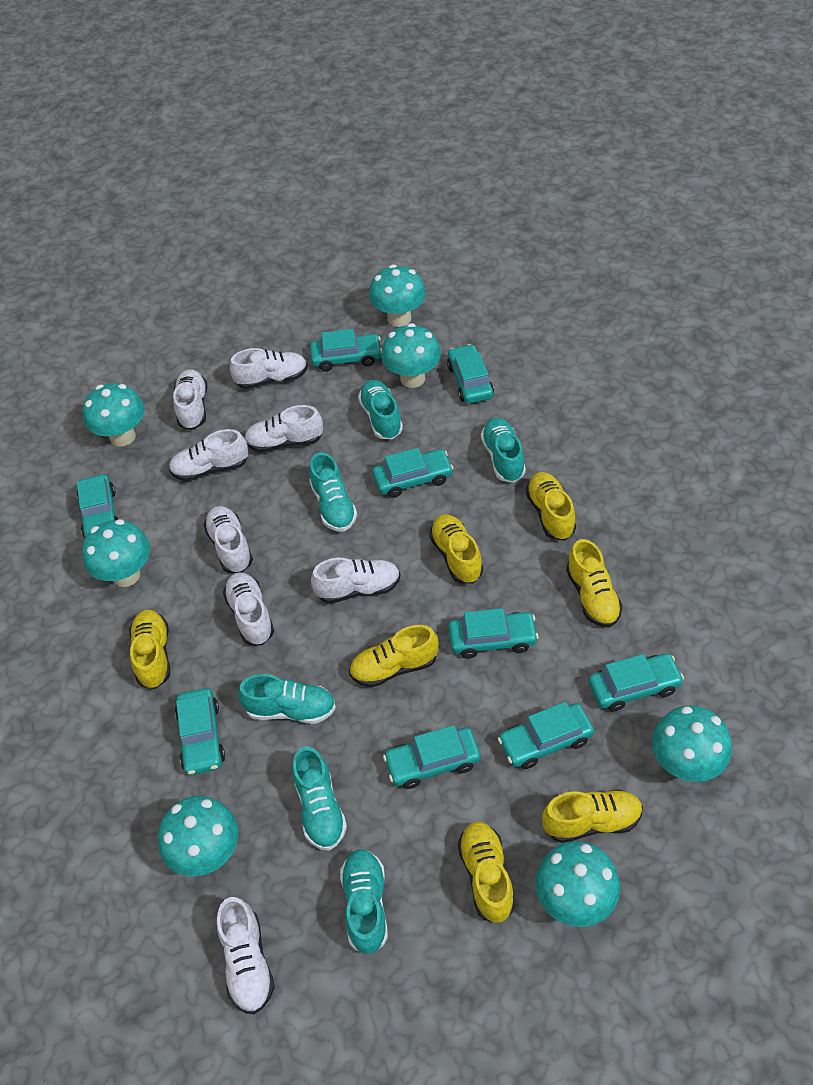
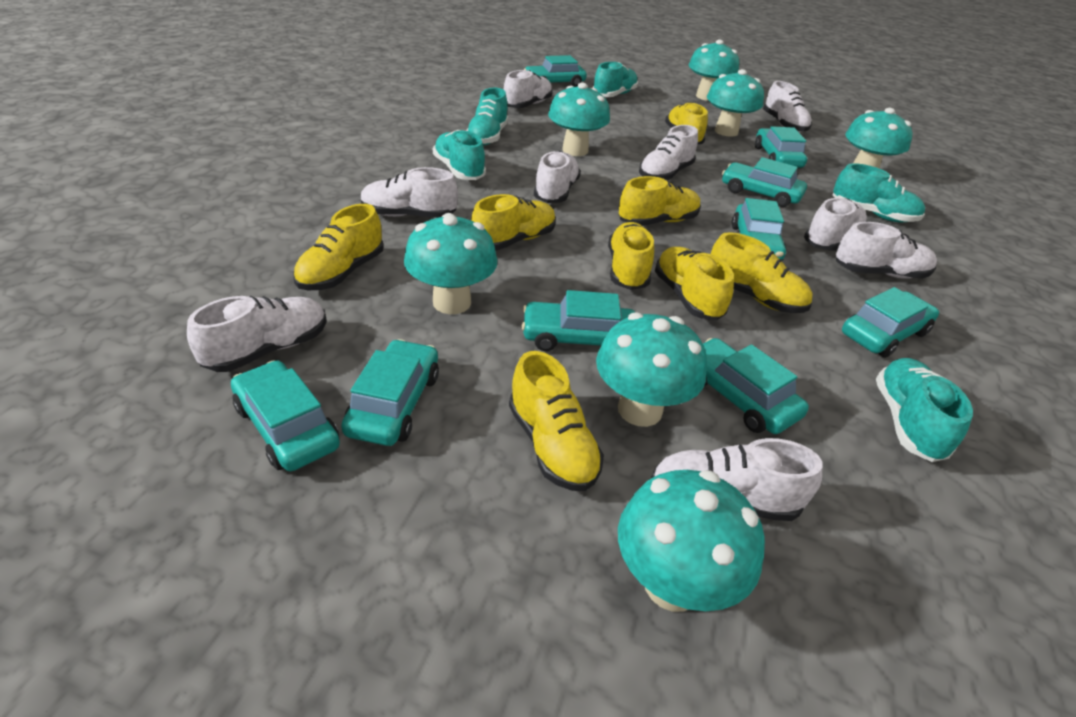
turquoise shoe: [238,674,336,724] [292,746,347,851] [309,452,357,532] [340,849,388,955] [358,380,403,439] [481,418,526,482] = 6 -> [433,130,486,180] [466,87,508,145] [593,62,638,97] [833,163,925,223] [876,358,973,462] = 5
white shoe: [169,429,248,481] [173,369,207,430] [204,506,253,573] [217,897,275,1014] [223,572,274,645] [230,348,308,389] [244,405,323,453] [311,558,401,604] = 8 -> [187,296,327,372] [360,167,458,218] [504,70,553,108] [534,151,581,203] [639,125,698,180] [651,438,823,521] [763,81,812,132] [804,198,867,251] [836,222,937,279] = 9
yellow shoe: [129,610,170,689] [349,625,439,688] [429,514,483,584] [458,822,515,923] [526,472,576,541] [542,789,643,843] [566,539,623,628] = 7 -> [293,204,383,290] [471,194,556,250] [509,351,604,491] [608,222,654,290] [619,176,701,226] [655,247,734,320] [665,102,708,145] [711,232,813,313] = 8

